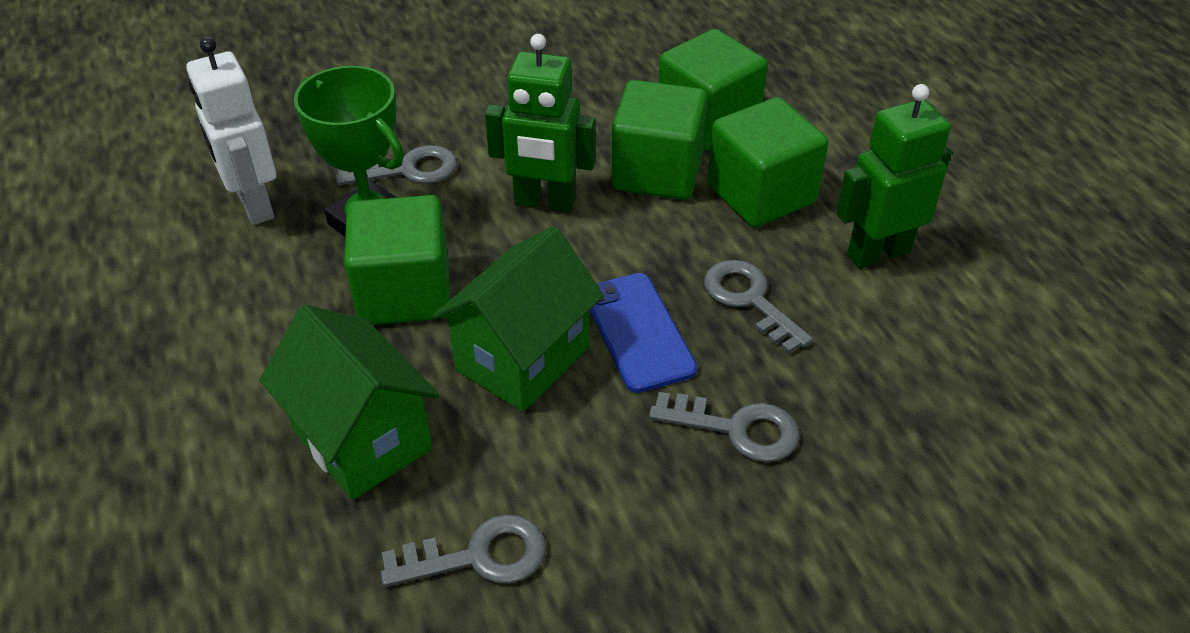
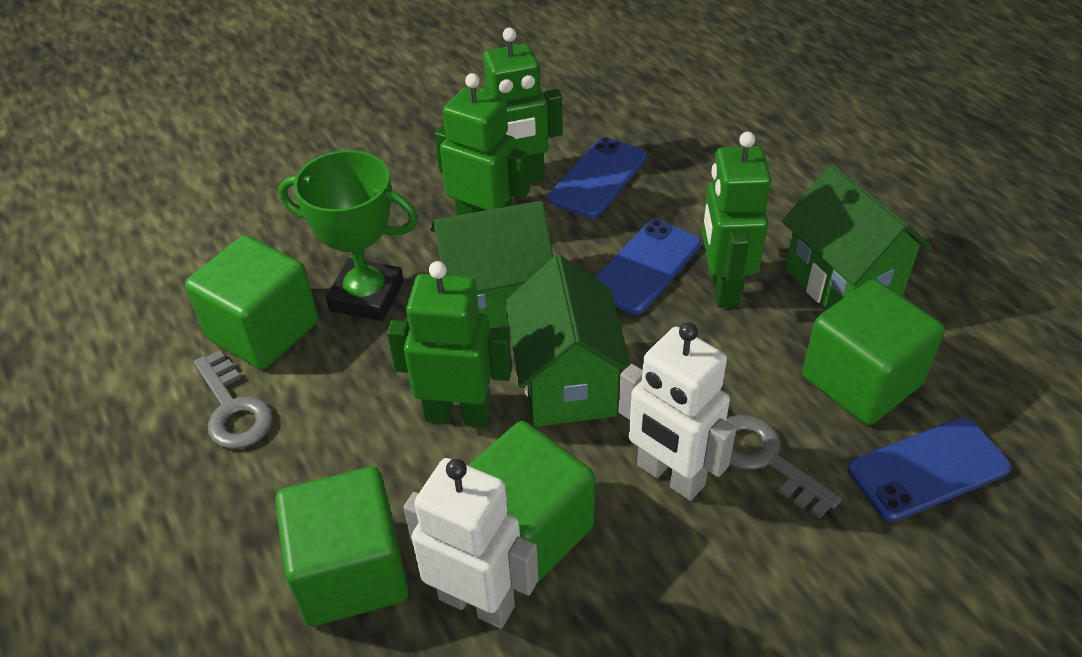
blue phone: [589,273,697,393] = 1 -> [548,137,647,219] [595,219,701,314] [848,417,1011,522] = 3
green house: [259,305,439,500] [433,226,604,412] = 2 -> [431,201,553,329] [505,255,631,427] [782,164,932,310] = 3
green robot: [485,34,596,212] [836,84,952,269] = 2 -> [387,261,512,426] [435,73,529,215] [479,28,563,183] [702,132,771,308] = 4
grey key: [336,145,457,185] [381,514,546,587] [649,392,800,462] [704,260,813,354] = 4 -> [194,350,273,449] [726,415,842,519] = 2
white robot: [187,37,276,225] = 1 -> [403,458,539,629] [619,322,736,501] = 2

